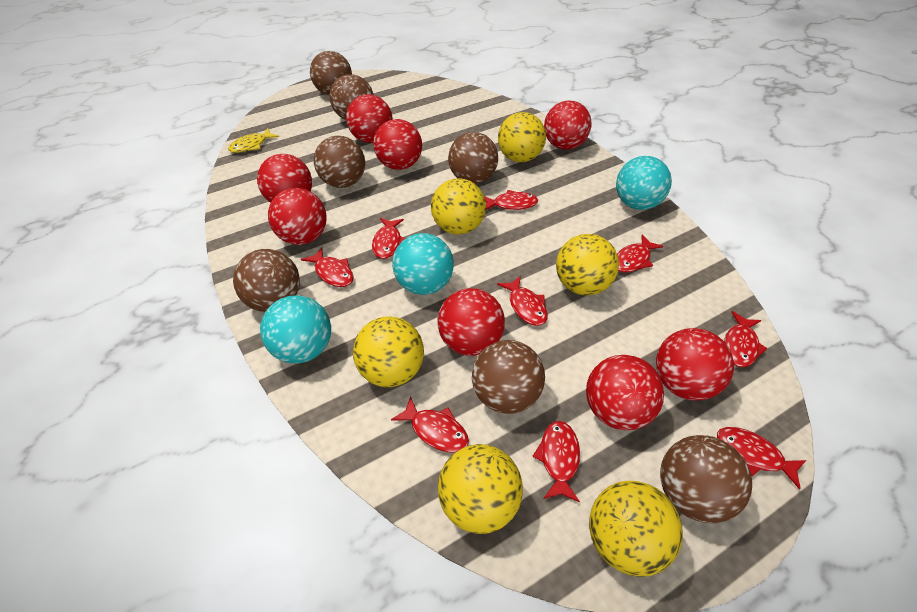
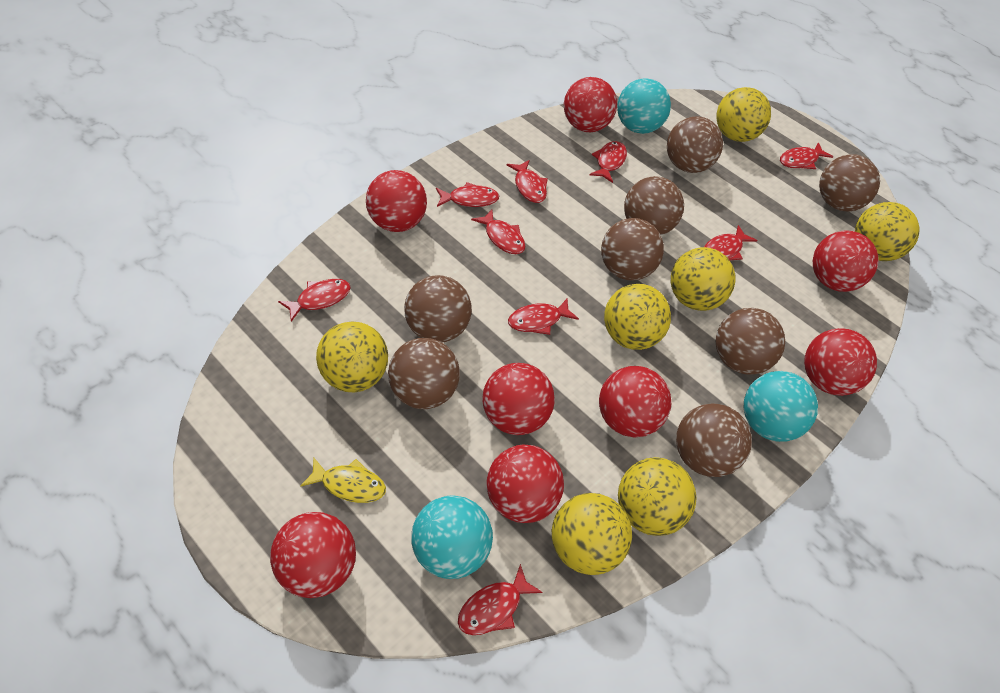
brown ball: [233,249,300,312] [310,51,352,95] [314,136,365,188] [330,74,374,120] [448,132,498,184] [472,340,545,414] [660,435,752,523] = 7 -> [388,338,460,409] [404,275,472,343] [601,218,664,281] [624,176,684,235] [667,116,723,173] [676,403,752,477] [716,308,785,375] [819,154,880,212] = 8
yellow ball: [353,317,424,387] [431,178,486,235] [438,444,523,534] [498,112,546,162] [556,234,619,295] [589,481,683,577] = 6 -> [316,322,388,392] [552,493,632,575] [604,284,671,350] [618,457,697,536] [671,247,735,311] [716,87,771,142] [855,202,920,261] = 7

